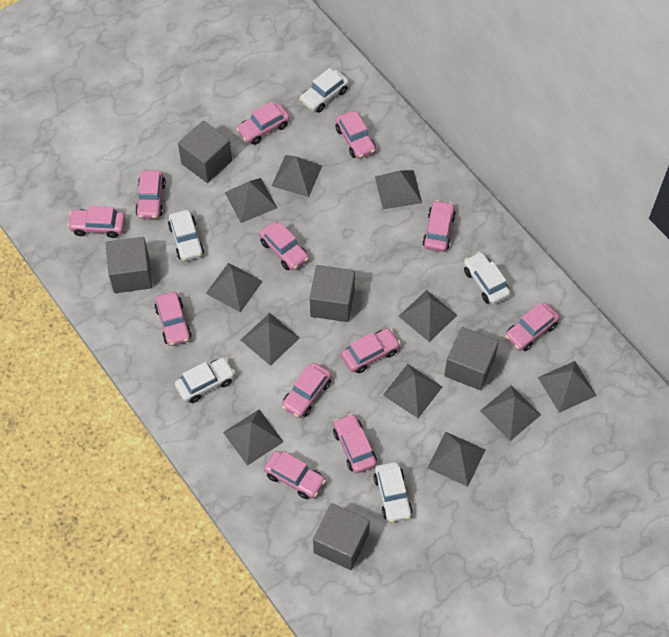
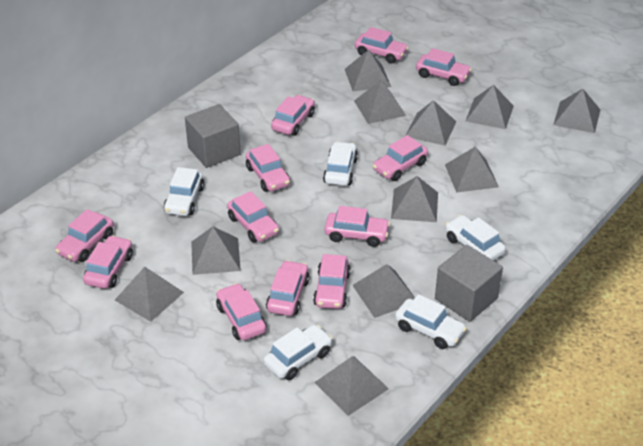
grey cube: [106,237,152,293] [178,120,232,183] [310,265,355,322] [313,503,370,570] [444,327,499,390] = 5 -> [185,104,241,168] [435,245,503,322] = 2

